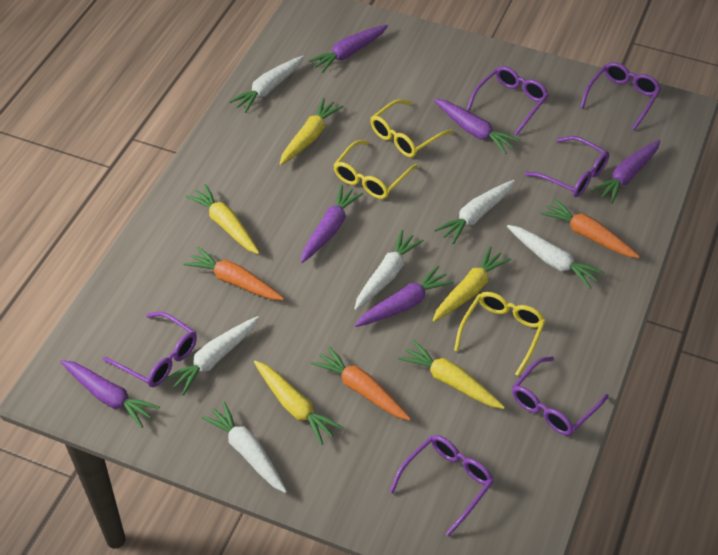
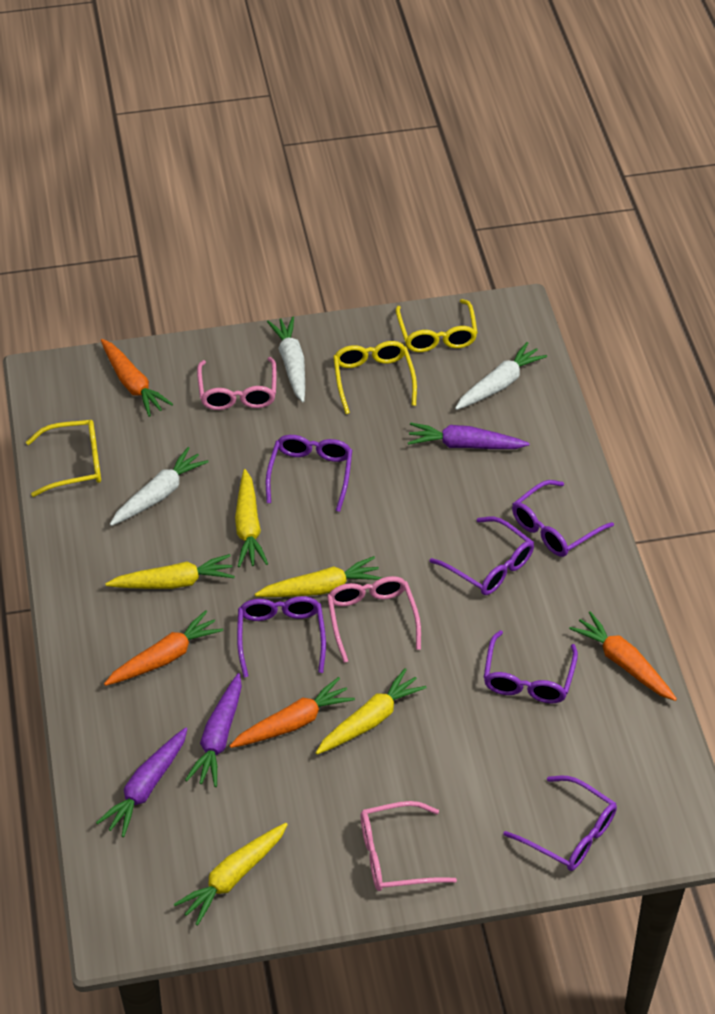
orange carrot: [183,247,284,300] [311,345,411,421] [540,198,640,258] = 3 -> [101,339,173,417] [104,610,223,686] [230,677,355,748] [569,611,677,701] = 4
pink glasses: none = 0 -> [197,357,277,410] [327,576,421,663] [361,801,457,891] = 3
purple carrot: [60,360,160,428] [301,185,363,263] [308,25,388,73] [355,266,454,327] [434,99,520,154] [591,140,660,204] = 6 -> [96,727,187,837] [185,673,242,787] [408,423,530,449] = 3
white carrot: [164,316,259,396] [201,401,287,493] [229,56,304,113] [354,230,424,310] [434,180,515,244] [507,225,605,289] = 6 -> [110,447,209,526] [267,316,305,402] [455,342,547,410] = 3

